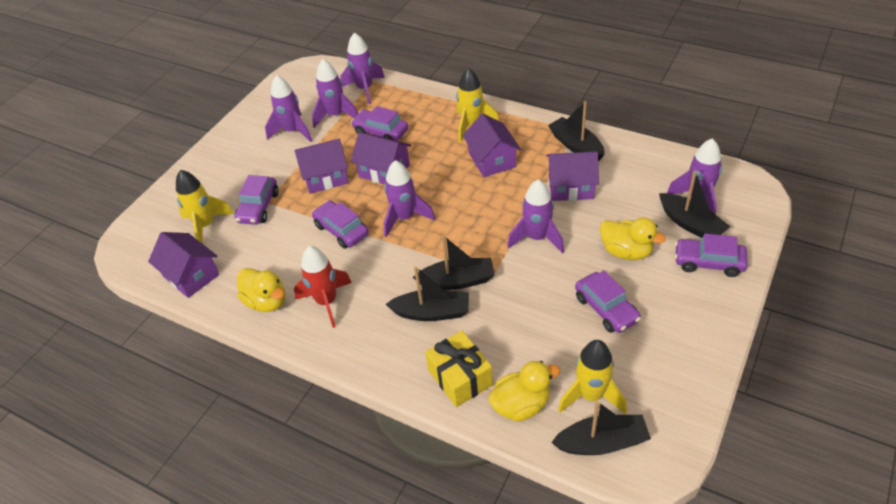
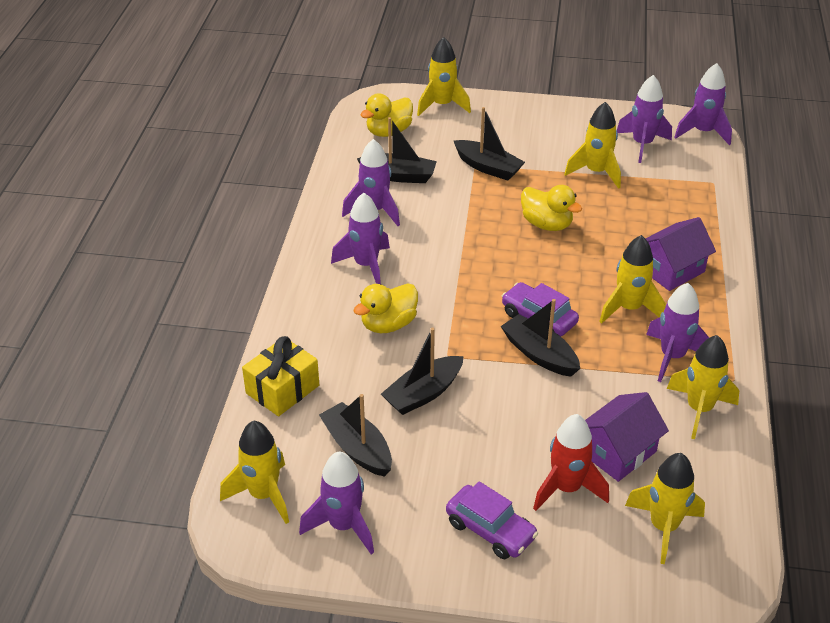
purple car: [234,175,279,225] [312,200,369,249] [351,106,408,141] [575,271,641,333] [675,234,748,277] = 5 -> [446,481,538,559] [502,282,579,336] = 2
purple house: [148,232,220,298] [294,139,349,194] [351,132,411,184] [463,113,521,177] [546,152,599,201] = 5 -> [585,392,669,482] [645,217,716,291] = 2
yellow rocket: [176,170,234,244] [456,68,499,143] [558,340,627,414] = 3 -> [220,420,289,524] [417,37,471,116] [564,102,621,189] [599,235,666,324] [625,453,705,564] [667,335,739,439] = 6

